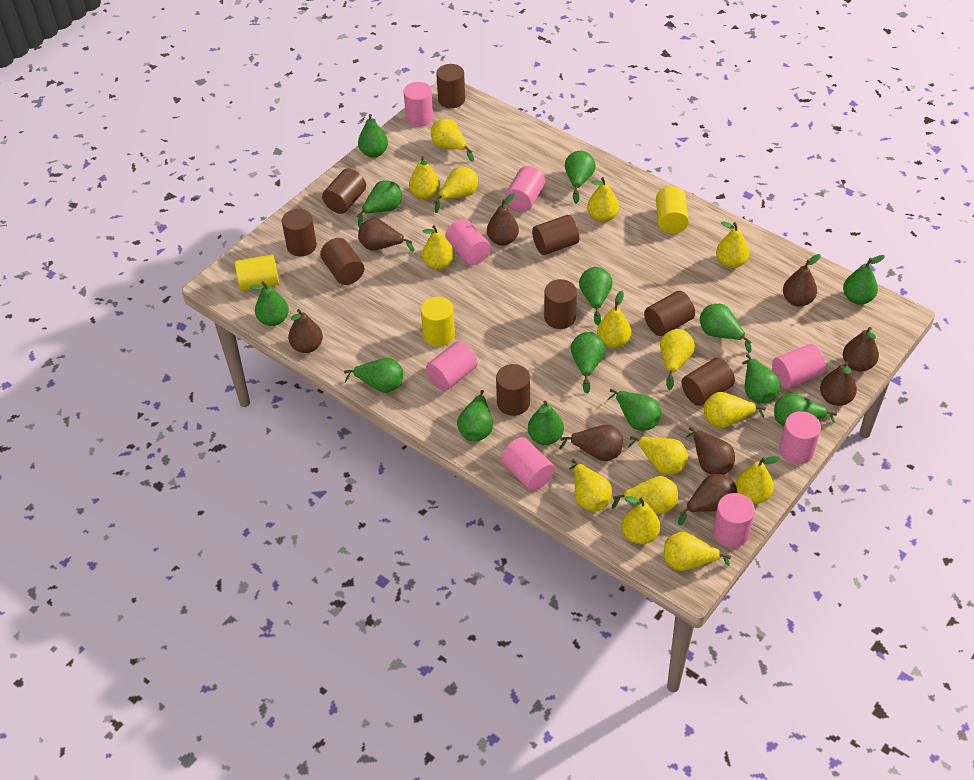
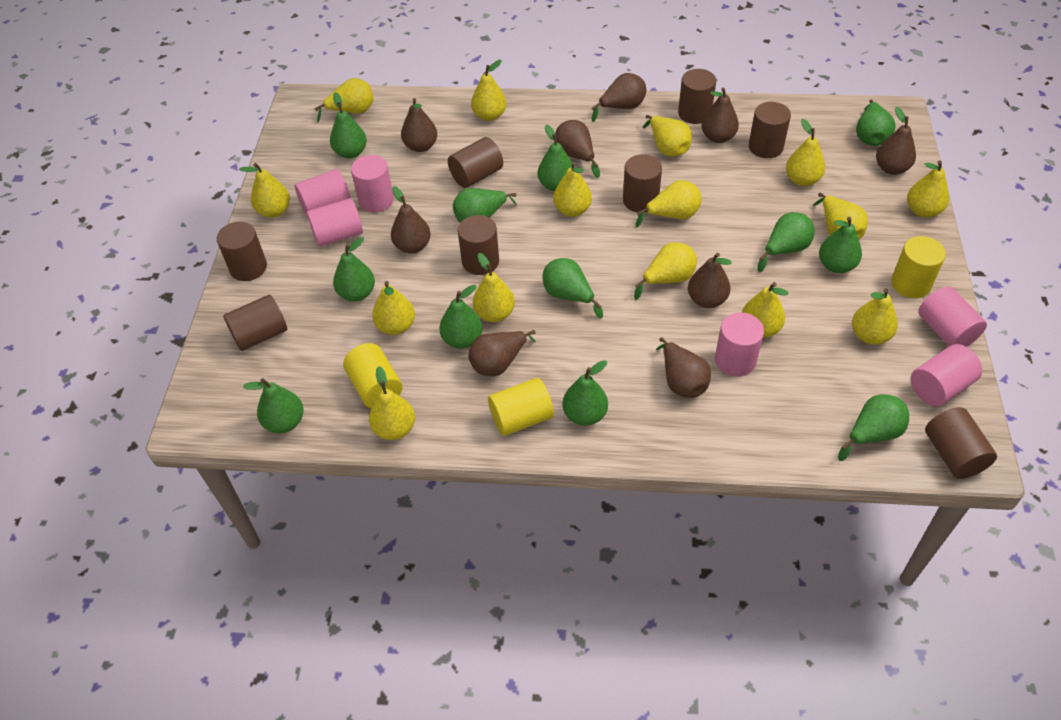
brown cylinder: [282,209,317,256] [320,238,364,285] [322,168,366,214] [436,64,465,108] [496,364,530,416] [532,215,579,255] [544,279,577,329] [644,291,695,336] [682,358,735,406] = 9 -> [217,222,267,281] [223,295,287,351] [448,137,503,188] [458,215,499,275] [623,154,662,213] [678,69,716,124] [749,102,791,158] [925,407,997,479] = 8
green pear: [250,281,289,326] [344,358,403,393] [357,180,402,227] [358,114,388,157] [457,390,493,442] [528,401,564,445] [565,151,596,204] [571,332,606,394] [579,267,612,325] [608,389,661,431] [700,304,752,352] [742,354,780,404] [774,393,837,427] [843,255,885,305] = 14 -> [243,378,303,433] [330,92,367,158] [333,237,375,301] [439,285,482,349] [453,188,517,223] [538,124,572,191] [542,258,603,319] [562,360,608,426] [757,212,814,272] [819,217,862,273] [838,394,909,461] [856,99,896,146] = 12
pink cylinder: [404,82,433,127] [426,341,478,391] [445,219,491,265] [501,437,555,491] [505,166,545,212] [713,493,755,548] [772,344,826,389] [779,411,821,464] = 8 -> [295,169,351,217] [307,198,363,247] [351,155,394,212] [715,312,764,377] [910,344,982,406] [918,286,987,347] = 6

